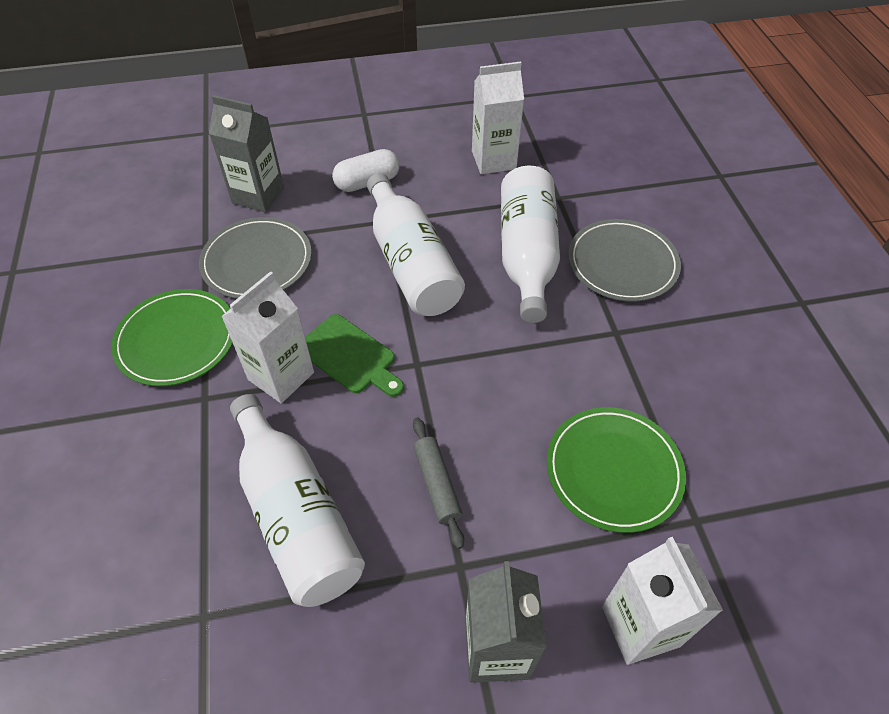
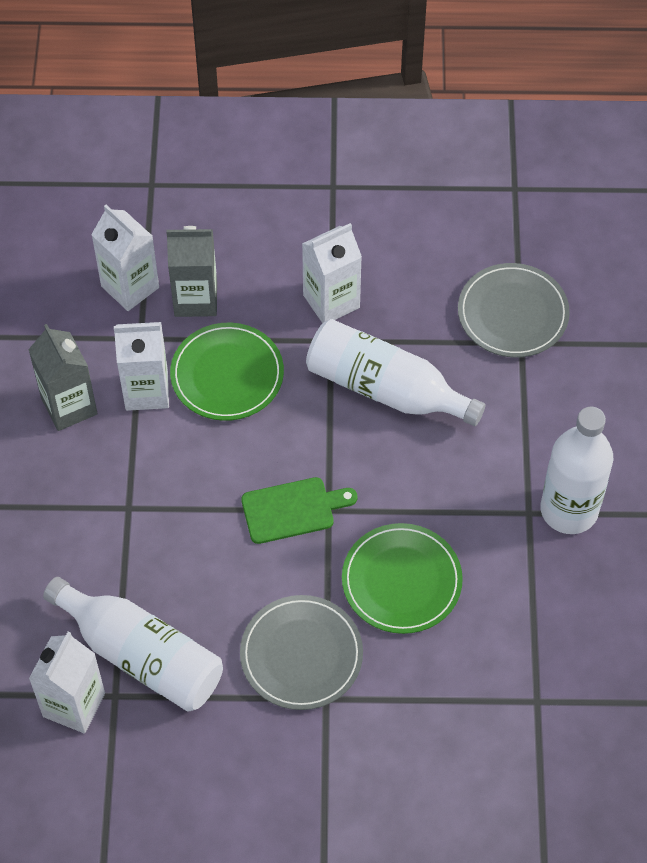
grey rolling pin: [413,417,464,549] = 1 -> none = 0
white capsule: [332,149,400,192] = 1 -> none = 0
white carton: [221,271,314,403] [472,61,524,174] [602,537,723,665] = 3 -> [29,632,105,734] [91,205,159,311] [114,322,169,411] [302,223,362,323] = 4

